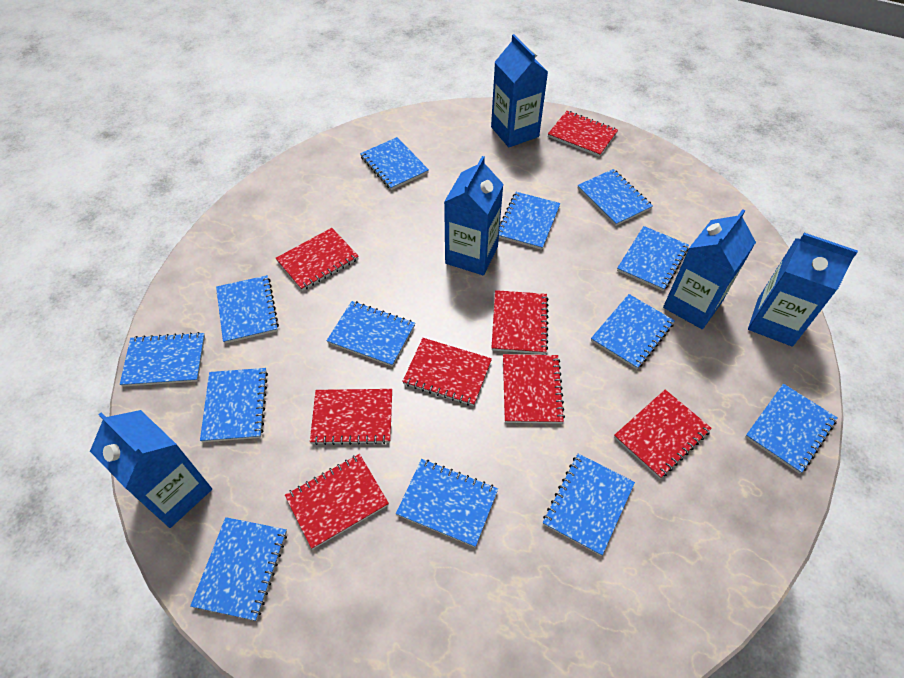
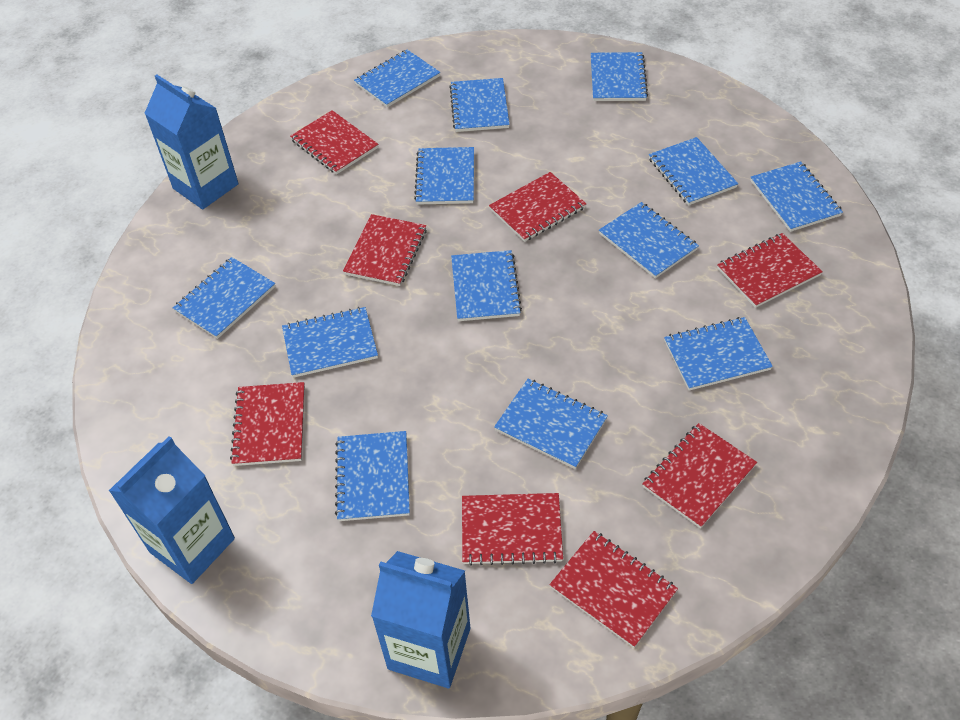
blue carton: [90,410,212,528] [444,156,504,275] [491,34,548,147] [663,209,756,329] [748,233,858,347] = 5 -> [109,436,235,584] [145,75,239,210] [371,551,470,688] = 3

